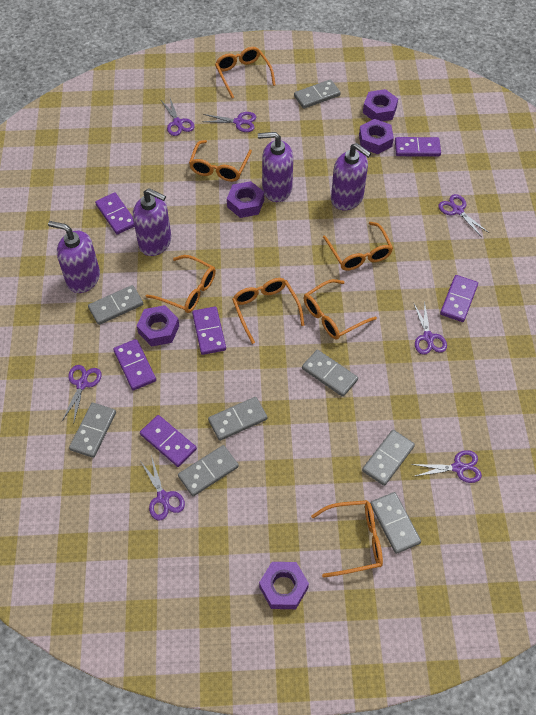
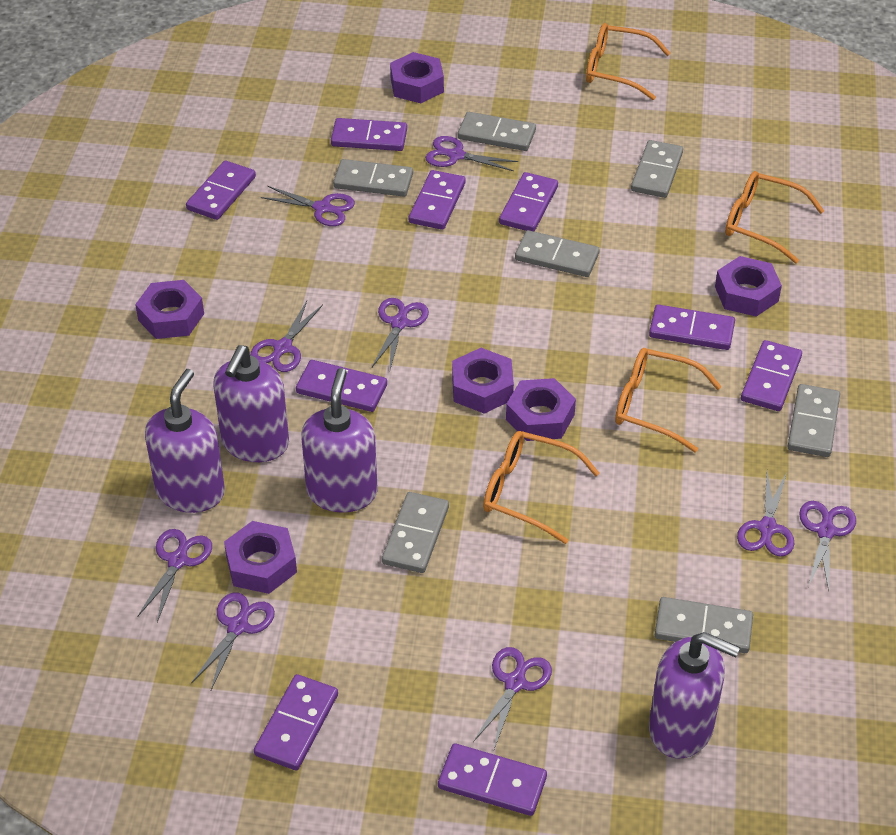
grey domino: [69,402,116,458] [88,285,143,325] [178,445,239,496] [208,397,268,441] [294,79,341,109] [302,350,358,397] [362,430,415,486] [370,492,421,554] = 8 -> [333,159,413,197] [382,492,449,573] [458,112,536,151] [515,230,600,277] [631,140,683,198] [655,597,753,653] [788,384,840,457] = 7
orange glasses: [146,255,216,313] [189,140,252,182] [215,47,275,99] [232,278,304,344] [304,279,377,340] [311,500,383,578] [323,222,393,271] = 7 -> [483,431,600,544] [586,23,670,100] [615,348,722,453] [725,171,824,264] = 4
purple domino: [95,192,135,235] [113,339,156,391] [140,415,197,467] [192,307,226,355] [395,137,441,157] [440,275,478,322] = 6 -> [186,160,256,220] [254,674,338,770] [296,360,387,412] [331,118,407,151] [409,170,466,230] [438,743,547,816] [499,172,558,231] [649,304,735,350] [741,340,802,411] = 9
purple nut: [137,305,179,347] [227,181,264,218] [259,562,309,609] [359,119,394,154] [363,89,398,121] = 5 -> [135,280,204,339] [224,521,297,594] [390,52,444,103] [452,348,514,414] [506,378,576,441] [715,256,782,317] = 6
purple scissors: [62,365,102,422] [140,455,185,520] [162,98,194,136] [203,112,256,132] [411,450,482,483] [413,300,447,355] [438,194,489,236] = 7 -> [137,529,212,622] [191,592,275,690] [250,301,323,372] [261,186,355,226] [372,298,429,370] [425,136,518,171] [473,647,552,749] [737,471,795,557] [799,501,856,591] = 9

